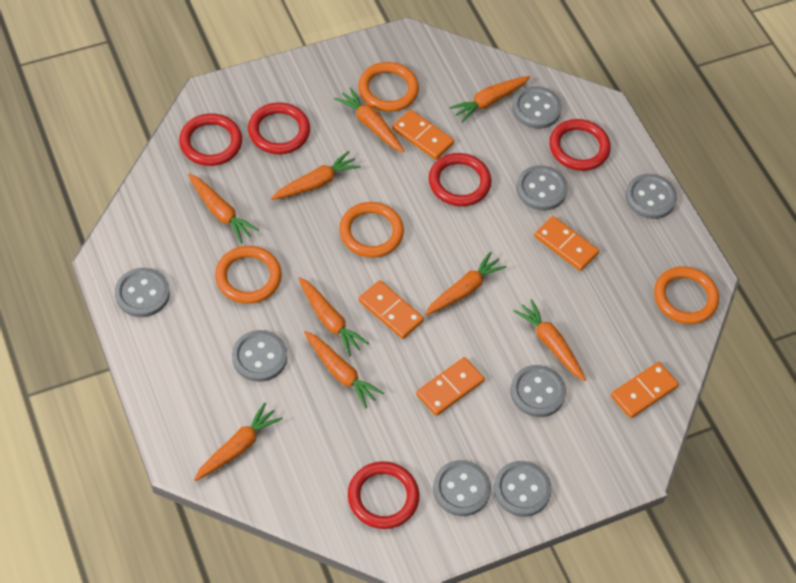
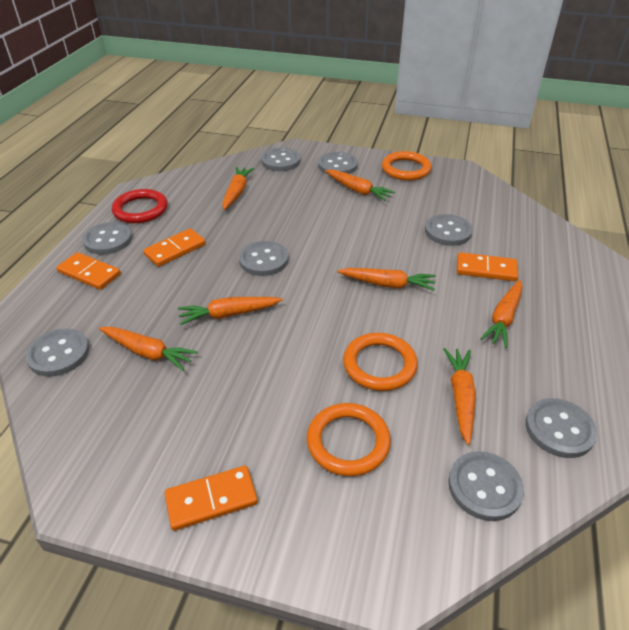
orange carrot: [188,174,259,243] [194,403,283,481] [271,151,361,200] [298,277,369,357] [304,331,384,409] [334,87,405,153] [425,251,507,315] [449,76,530,123] [513,299,586,381] = 9 -> [99,327,198,371] [178,297,283,325] [222,167,254,210] [325,170,395,201] [337,268,436,291] [443,348,476,445] [480,280,523,348] = 7
orange domino: [359,280,424,339] [392,109,454,160] [416,357,485,416] [534,216,599,271] [611,362,679,418] = 5 -> [56,252,121,290] [143,228,206,267] [165,466,258,531] [457,252,518,281] = 4
orange ring: [215,246,282,304] [339,202,404,258] [358,62,419,112] [654,266,719,324] = 4 -> [307,403,391,476] [343,333,418,391] [382,151,432,180] = 3
red ring: [179,113,242,166] [248,103,310,154] [348,461,419,529] [429,153,491,206] [549,119,611,171] = 5 -> [112,189,168,223] = 1

